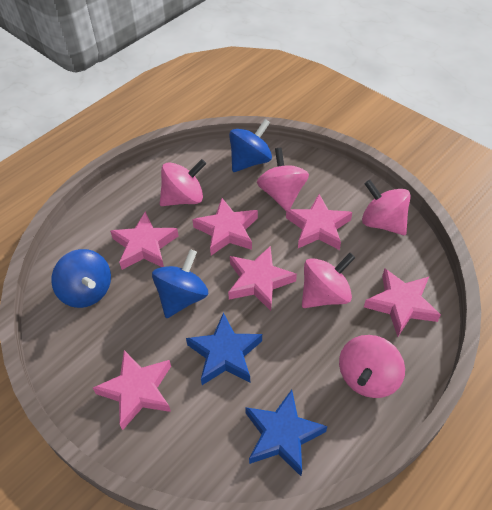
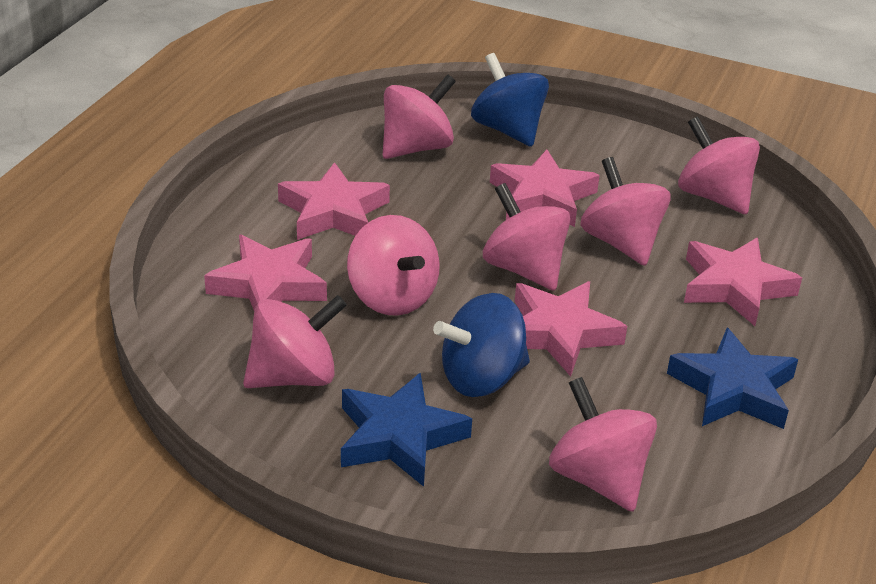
blue spinning top: [51,249,111,308] [152,249,208,318] [229,119,272,172] = 3 -> [433,293,530,397] [471,53,549,147] = 2
pink spinning top: [160,159,206,206] [257,148,309,211] [302,253,355,308] [339,335,405,398] [362,180,411,235] = 5 -> [243,295,347,388] [347,215,440,316] [383,74,456,159] [483,183,570,291] [549,377,657,512] [580,157,671,266] [678,117,760,214] = 7
pink star: [93,350,171,430] [110,212,178,270] [192,198,258,255] [228,246,297,311] [286,194,352,250] [364,268,441,337] = 6 -> [204,235,327,311] [278,162,390,240] [490,150,600,227] [515,281,627,377] [684,238,802,326] = 5

